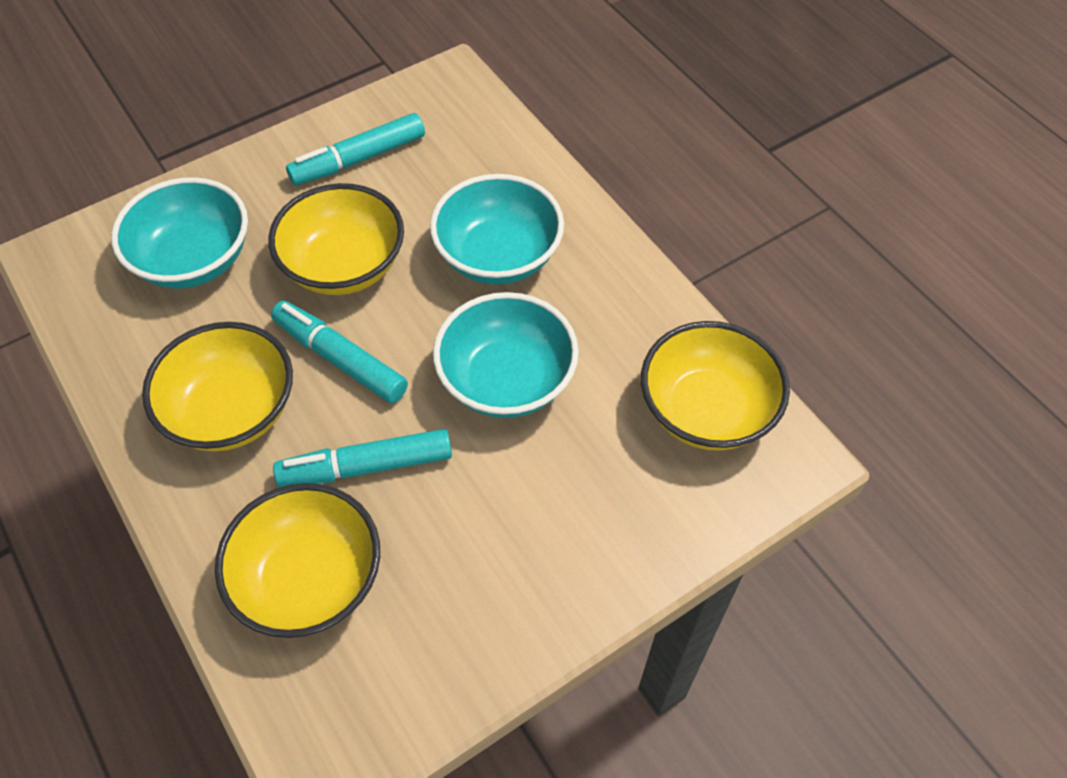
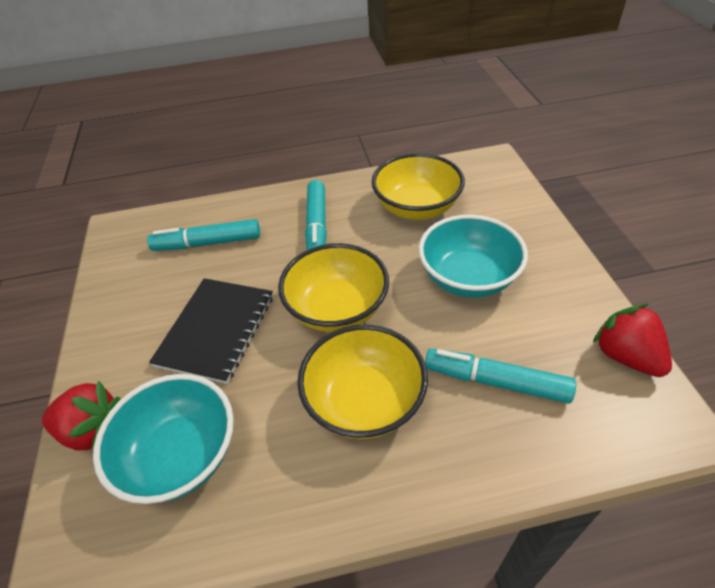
black notebook: none = 0 -> [149,278,273,384] = 1
red strawberry: none = 0 -> [42,380,121,450] [593,304,672,377] = 2
turquoise bowl: [111,177,248,289] [430,174,564,285] [433,292,579,418] = 3 -> [93,374,234,504] [418,215,528,298] = 2
yellow bowl: [142,322,293,451] [215,483,380,638] [268,183,404,295] [641,321,790,451] = 4 -> [278,243,389,332] [297,324,428,439] [372,153,465,220] = 3

